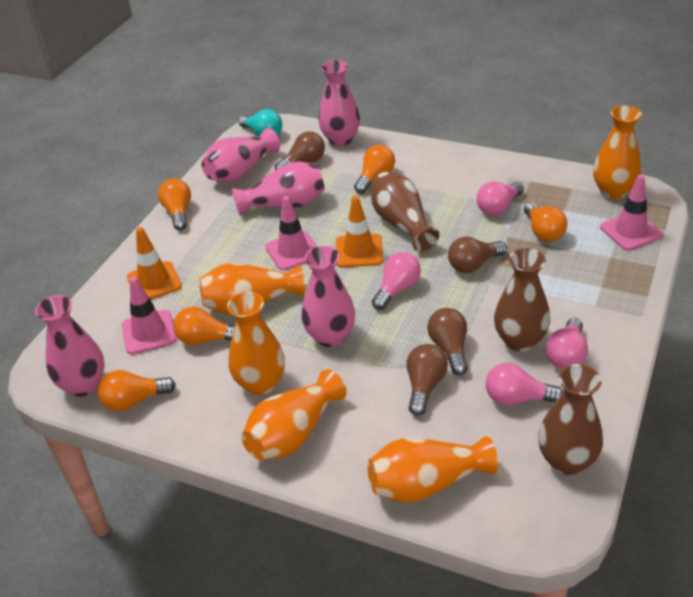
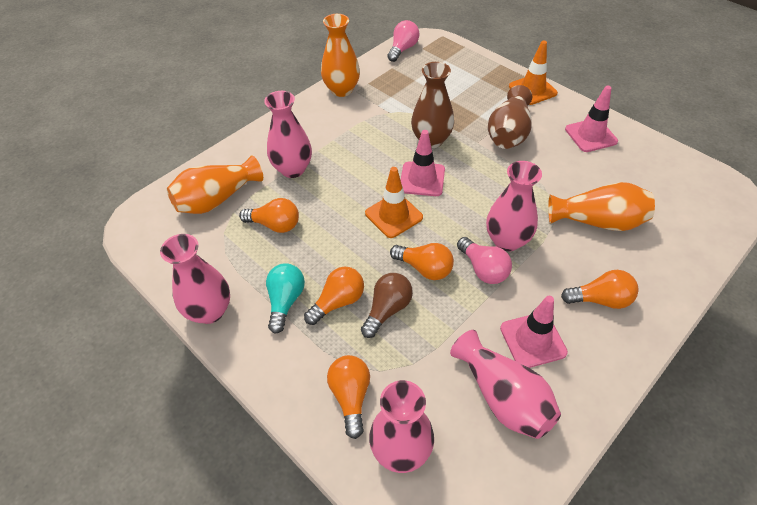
brown light bulb: [275,132,325,170] [407,344,448,416] [427,308,468,375] [448,237,507,273] = 4 -> [361,273,413,338] = 1
brown vase: [371,172,440,252] [494,248,550,352] [538,364,603,475] = 3 -> [411,62,454,148] [488,85,532,149] = 2
orange vase: [200,263,305,314] [227,292,285,395] [241,369,347,460] [367,436,498,503] [593,106,642,199] = 5 -> [167,155,263,214] [321,14,360,97] [548,182,655,231] = 3
pink light bulb: [372,252,421,310] [477,181,524,216] [485,363,563,406] [546,318,588,369] = 4 -> [387,20,419,62] [457,237,512,284] = 2

